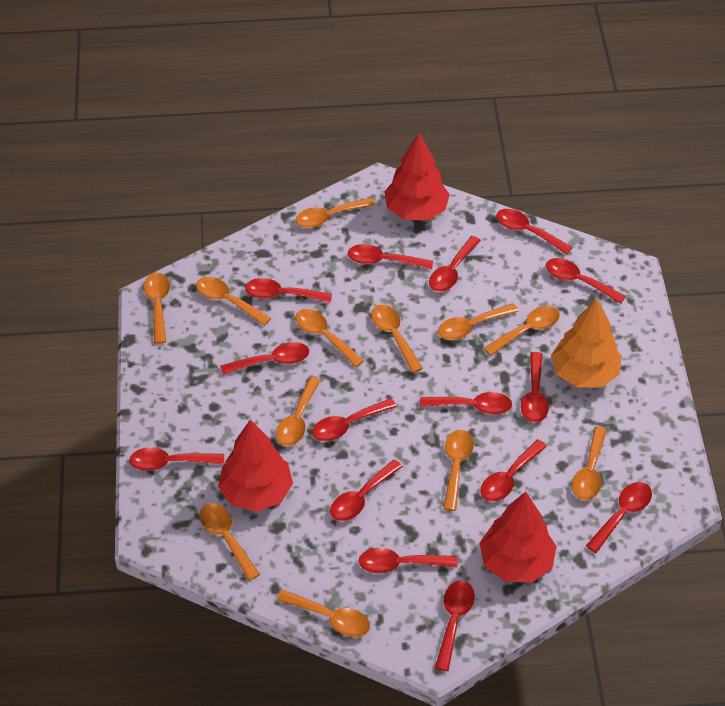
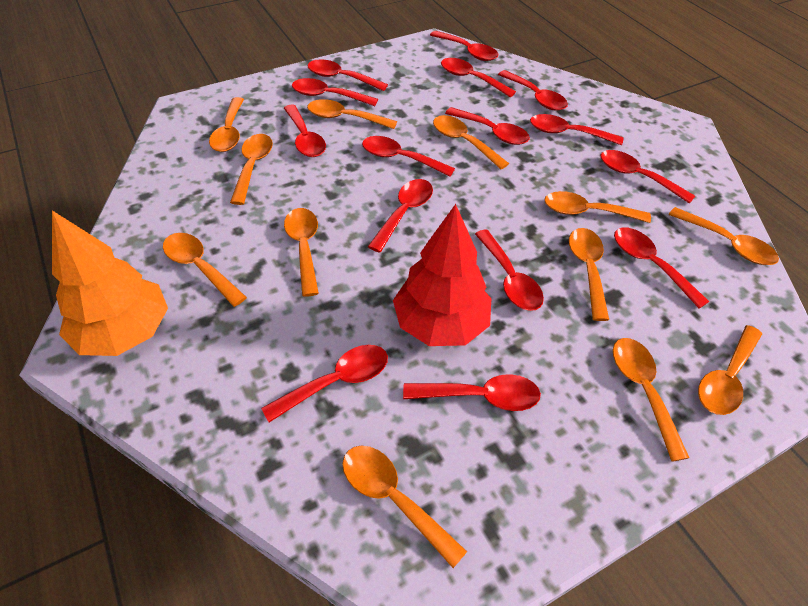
red tree: [218,419,293,512] [384,133,450,221] [480,492,557,583] = 3 -> [393,204,491,346] = 1

